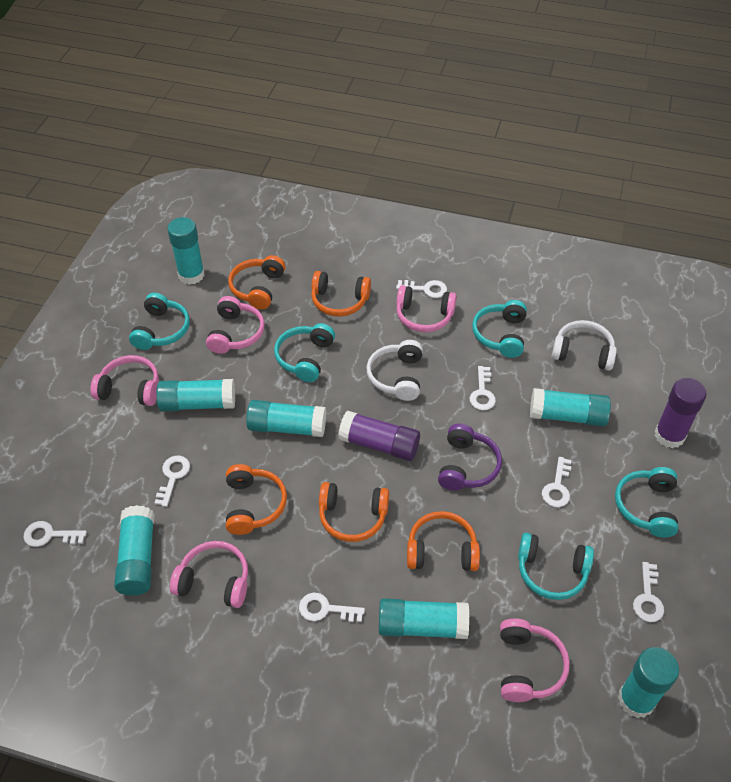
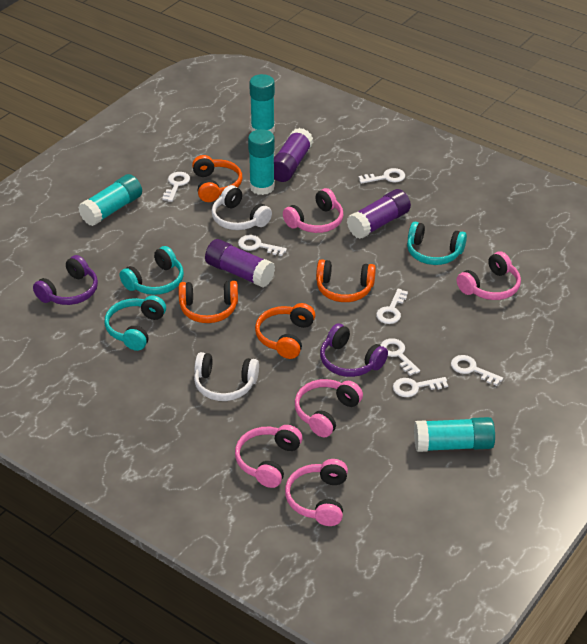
orange headphones: [226,464,287,535] [228,255,286,310] [311,271,371,317] [319,482,389,542] [407,511,480,571] = 5 -> [179,281,238,323] [192,155,242,202] [255,303,315,359] [316,259,376,302] = 4
purple glue stick: [338,411,420,461] [655,378,707,448] = 2 -> [205,239,275,288] [274,128,313,182] [347,189,411,239] = 3
purple headphones: [438,424,502,491] = 1 -> [33,255,98,305] [320,324,388,377] = 2
turquoise glue stick: [114,505,154,596] [156,379,235,411] [167,217,205,285] [246,400,326,437] [379,598,469,639] [530,388,611,426] [618,647,679,718] = 7 -> [78,174,142,226] [248,129,275,195] [249,74,275,134] [414,417,495,452] = 4
turquoise headphones: [129,293,190,350] [274,323,335,382] [472,300,527,358] [518,533,594,600] [615,467,678,538] = 5 -> [105,295,166,351] [120,246,184,295] [407,222,467,265] = 3

